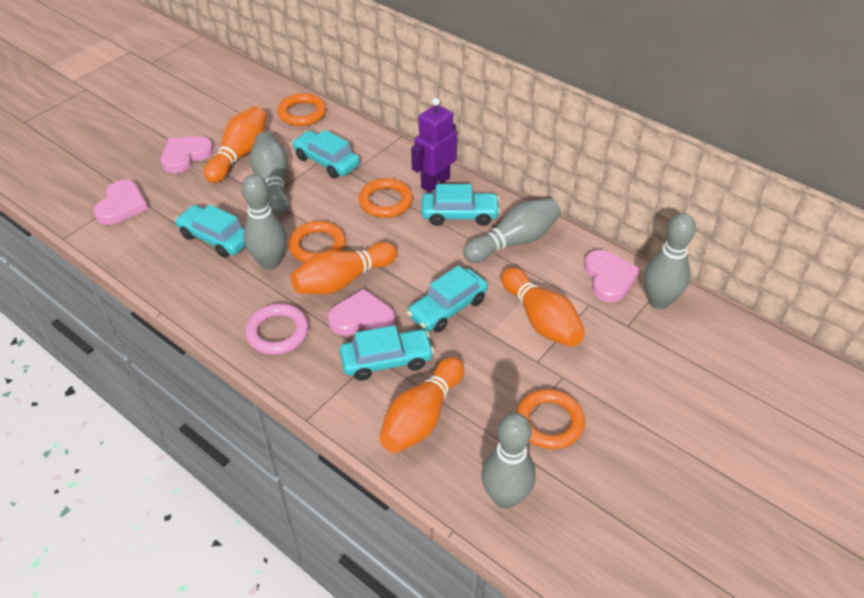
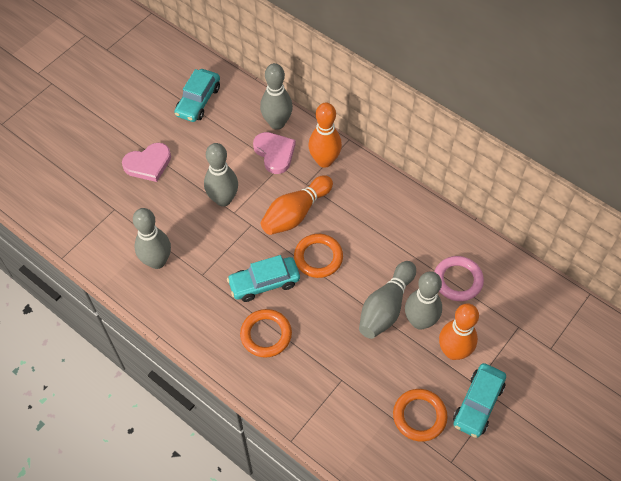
orange bowling pin: [204,106,267,183] [291,242,397,294] [379,357,464,453] [501,267,585,347] = 4 -> [260,175,333,235] [308,103,342,168] [439,303,479,360] = 3
orange ring: [277,93,326,126] [289,221,346,262] [359,178,413,218] [516,389,585,449] = 4 -> [240,309,292,358] [294,234,343,278] [393,389,448,442] = 3
pink heart: [93,180,148,225] [161,136,213,173] [328,289,395,336] [584,250,640,302] = 4 -> [122,143,171,182] [253,132,296,174] = 2
purple robot: [411,98,457,193] = 1 -> none = 0
turquoise car: [175,204,245,258] [292,130,360,178] [340,325,434,381] [407,265,488,333] [421,184,500,226] = 5 -> [174,69,220,122] [227,255,300,302] [453,363,506,438] = 3

